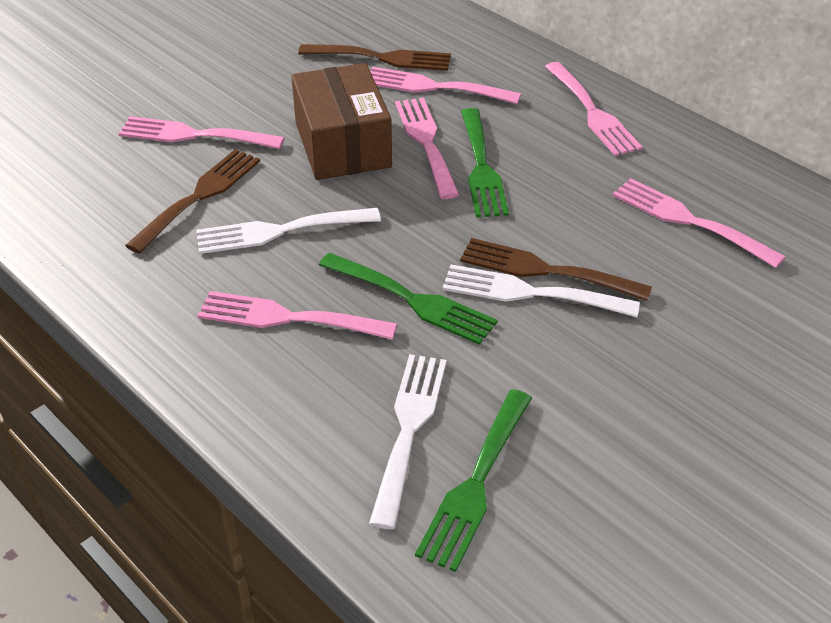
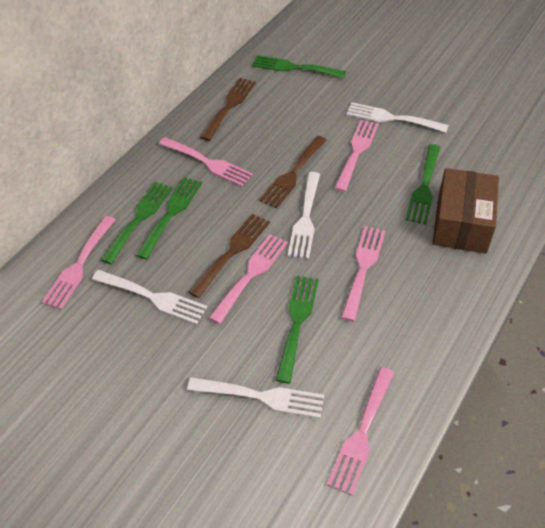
green fork: [319,252,498,345] [415,389,532,572] [461,108,509,217] = 3 -> [101,182,173,265] [136,177,202,260] [252,55,346,78] [276,276,319,384] [406,144,440,225] = 5
white fork: [196,208,381,254] [369,354,447,530] [442,265,640,317] = 3 -> [92,270,207,325] [187,377,324,418] [288,172,320,259] [346,102,449,133] = 4

